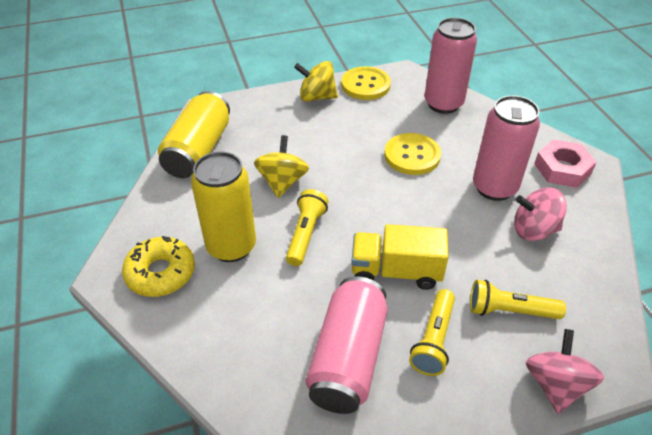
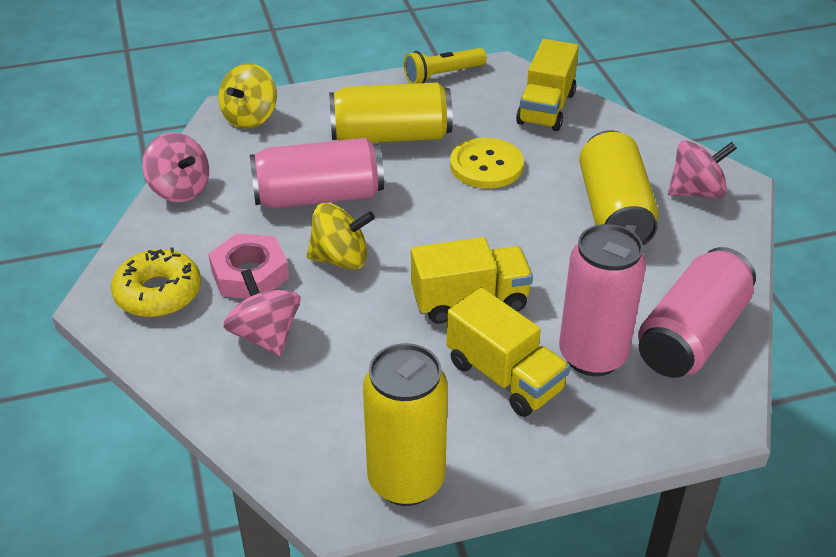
pink spinning top: [514,187,567,241] [526,329,604,414] = 2 -> [142,132,209,202] [223,269,301,356] [668,140,737,198] = 3
yellow button: [341,66,391,100] [384,133,441,175] = 2 -> [450,138,524,189] = 1
yellow can: [158,91,230,178] [191,152,256,262] = 2 -> [329,82,453,143] [363,343,448,506] [579,130,659,246] = 3
yellow flashlight: [286,189,328,266] [409,289,455,376] [470,280,566,319] = 3 -> [404,48,487,84] = 1
yellow truck: [351,224,449,290] = 1 -> [411,237,533,324] [447,288,570,417] [516,39,579,131] = 3

